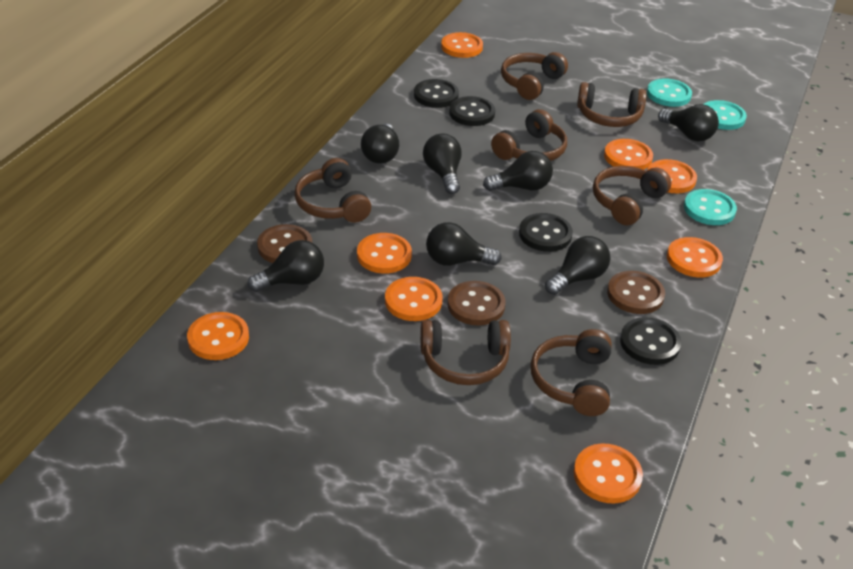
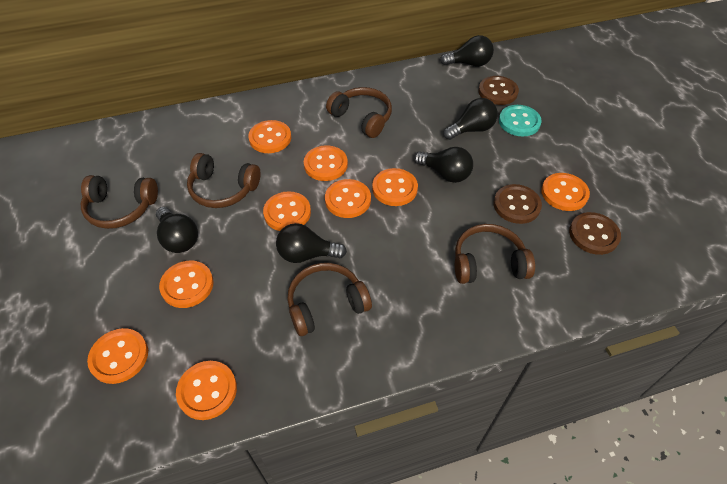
black button: [414,79,459,108] [449,96,495,126] [519,213,573,252] [620,317,681,365] = 4 -> none = 0
black light bulb: [247,240,324,292] [361,124,399,163] [423,133,462,194] [426,222,502,266] [483,151,553,191] [545,236,610,295] [658,104,719,141] = 7 -> [156,207,198,253] [276,223,347,263] [414,147,473,183] [440,35,494,67] [443,98,498,140] = 5
brown headphones: [294,158,371,223] [420,320,511,385] [491,109,567,161] [501,52,568,100] [530,329,612,416] [577,82,647,127] [593,166,671,225] = 7 -> [81,175,158,229] [187,153,260,208] [287,263,372,336] [326,87,392,138] [455,224,535,284] = 5
orange button: [187,312,249,360] [357,233,412,274] [385,277,443,321] [441,32,483,58] [574,443,643,504] [604,139,653,170] [647,159,697,193] [667,237,723,277] = 8 -> [87,328,148,384] [159,261,214,308] [176,361,237,420] [248,120,291,153] [263,191,311,231] [304,145,348,181] [325,179,371,218] [372,168,418,206] [541,173,590,211] = 9
turquoise button: [647,78,692,107] [684,189,737,225] [704,100,747,130] = 3 -> [499,105,542,136] = 1

